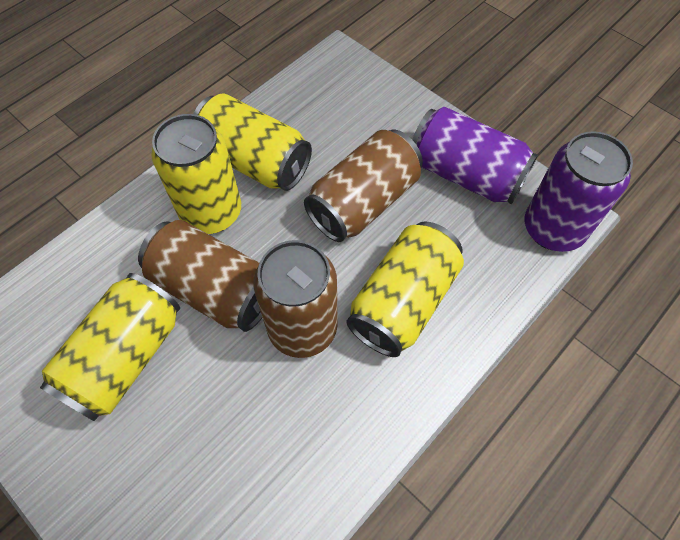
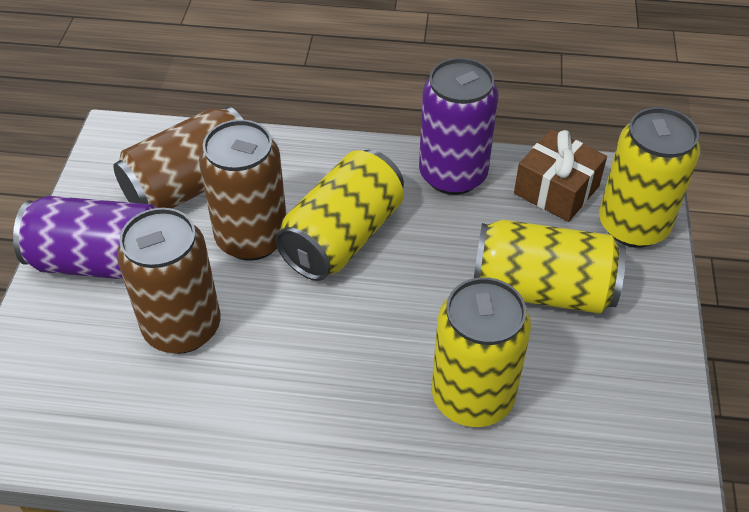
brown gift: none = 0 -> [514,129,607,222] = 1

